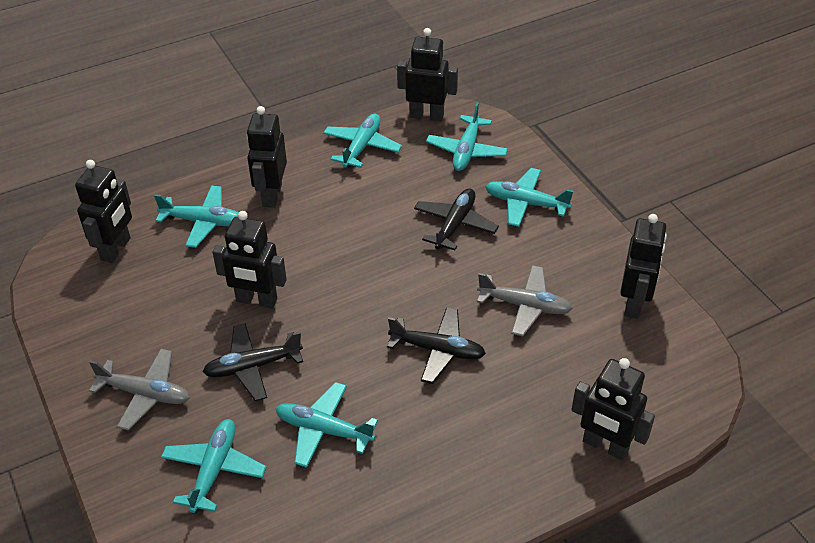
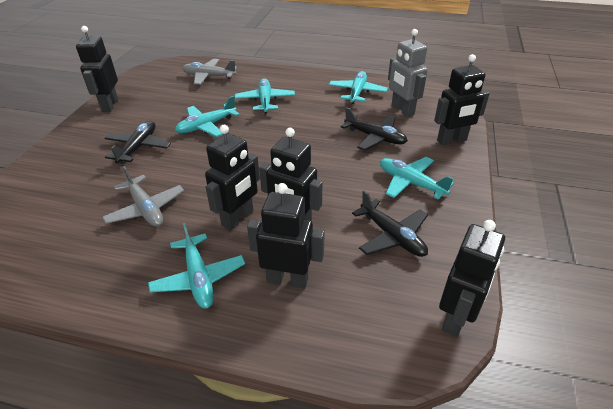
grey robot: none = 0 -> [388,29,428,117] = 1
turquoise plane: [154,186,239,248] [161,419,266,513] [276,382,378,468] [323,113,402,168] [426,102,508,171] [485,168,573,227] = 6 -> [148,223,245,308] [175,96,240,137] [235,78,295,113] [329,71,388,104] [380,157,454,200] = 5

